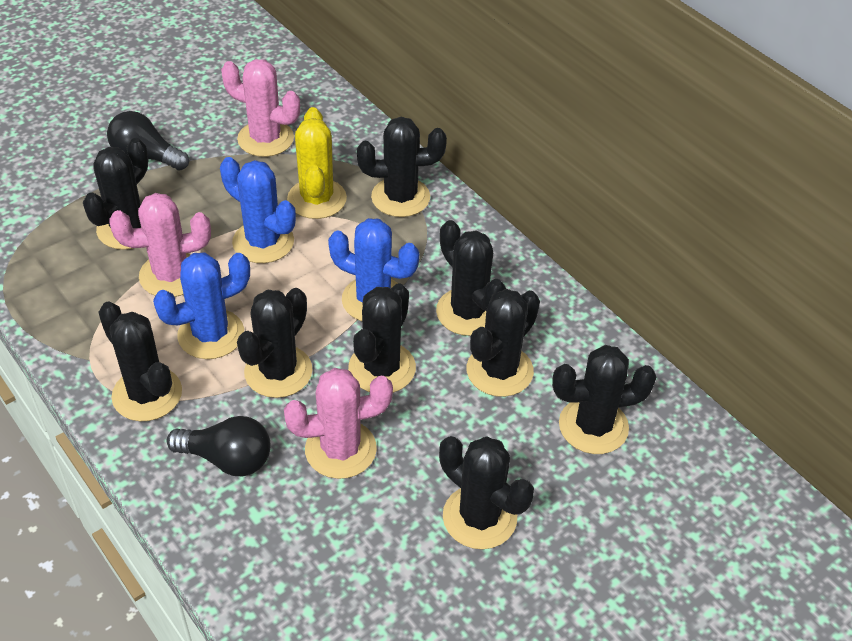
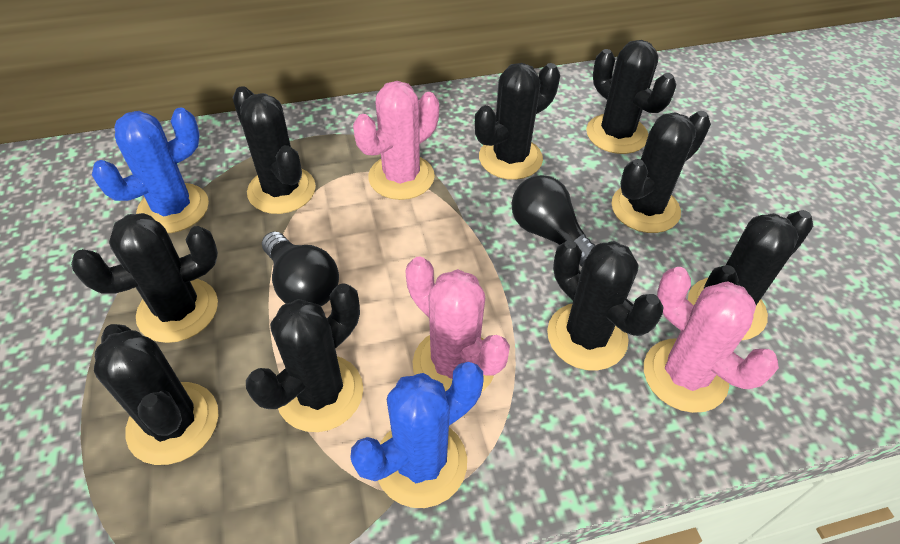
blue cactus: [153,252,250,359] [220,157,296,263] [328,218,419,321] = 3 -> [92,107,209,233] [350,362,484,508] = 2
yellow cactus: [287,107,347,219] = 1 -> none = 0

